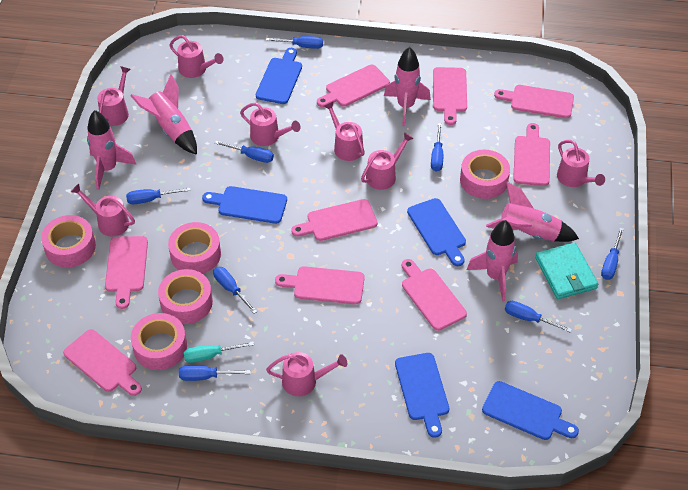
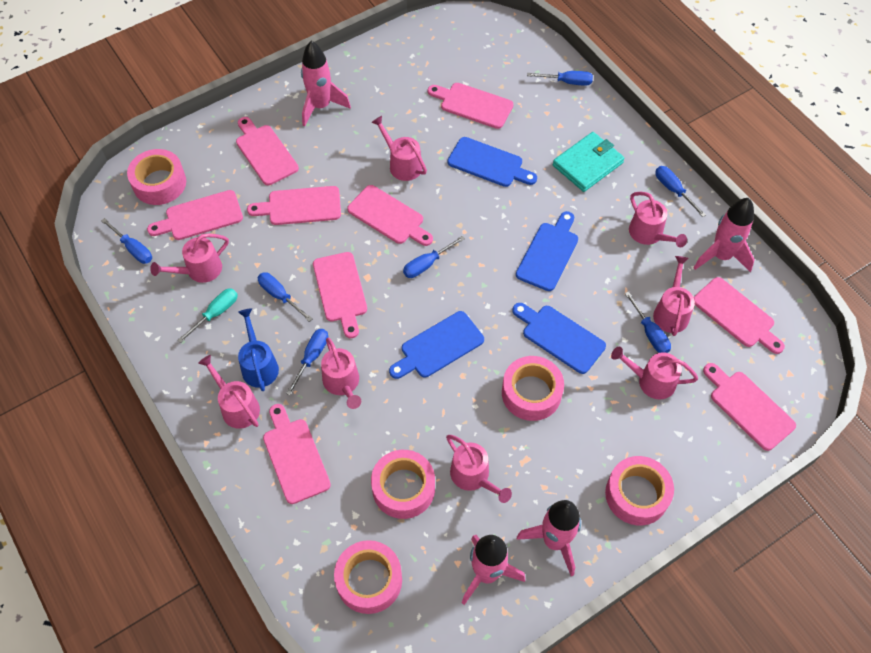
blue cutting board: [202,186,287,224] [256,48,302,104] [395,353,449,438] [407,198,466,266] [482,381,579,440] = 5 -> [389,311,484,379] [448,137,537,187] [512,303,606,374] [516,211,578,291] = 4
blue screwdriver: [126,187,191,204] [179,365,251,381] [213,267,257,314] [215,141,274,163] [266,36,323,49] [431,123,443,172] [505,301,572,332] [601,228,624,280] = 8 -> [101,218,152,264] [257,272,313,322] [286,329,328,395] [403,236,465,278] [527,71,593,86] [625,291,671,353] [655,166,706,217] = 7
blue watering can: none = 0 -> [238,308,279,391] = 1
pink rocket: [87,110,136,190] [130,74,197,155] [384,47,431,126] [467,220,518,301] [486,182,579,242] = 5 -> [301,41,351,126] [462,535,525,605] [517,500,581,576] [694,198,755,272] = 4

